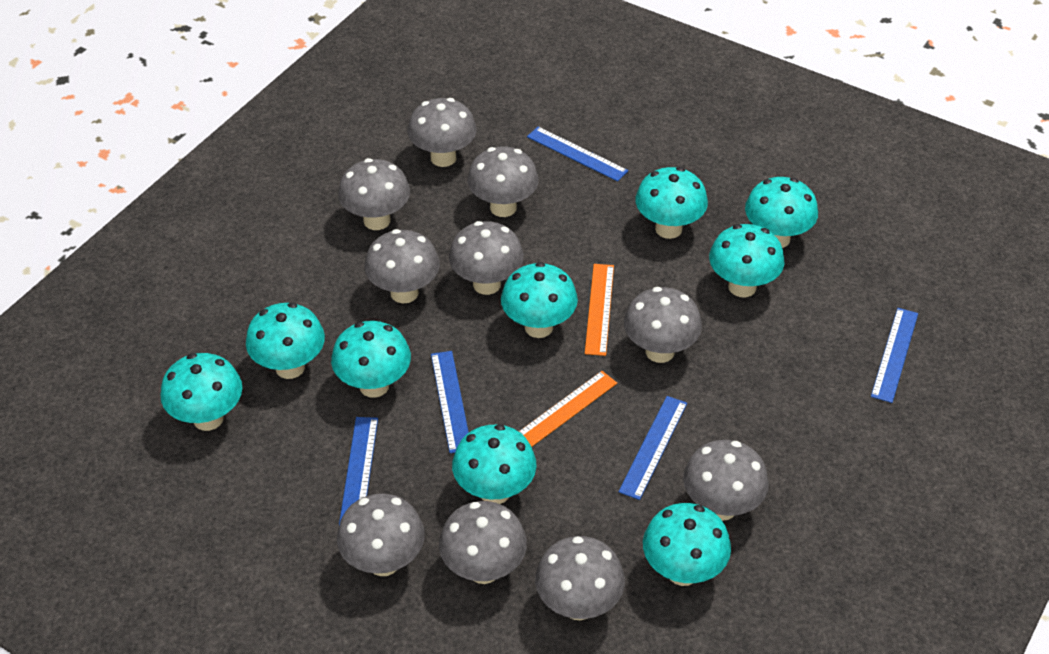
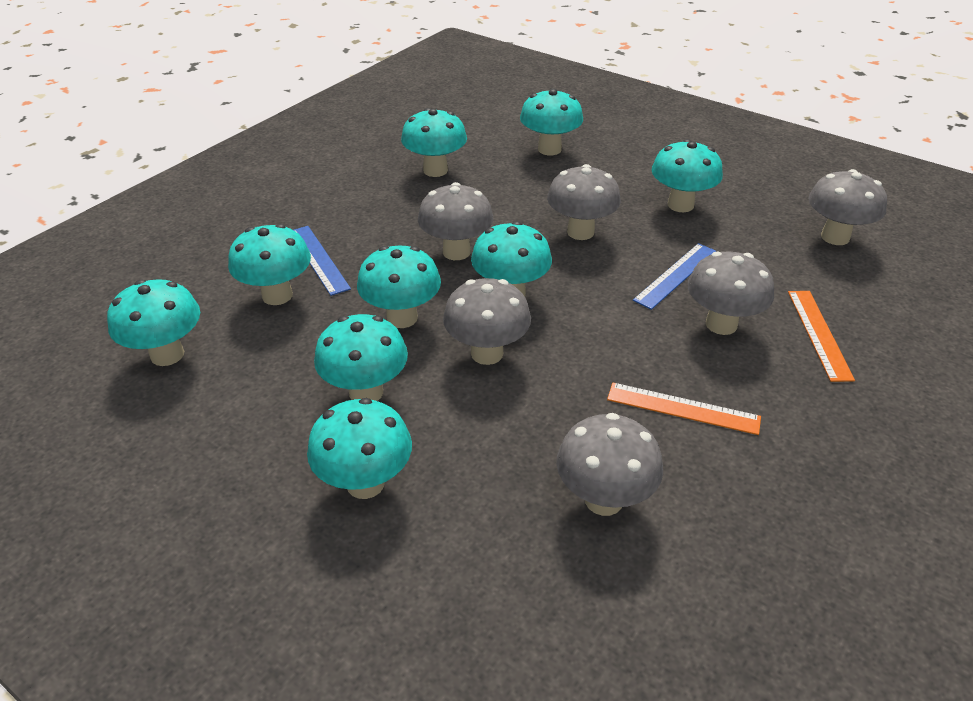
blue ruler: [339,417,378,525] [431,351,469,453] [527,127,628,182] [618,396,687,500] [871,308,918,403] = 5 -> [294,226,351,296] [633,243,716,310] = 2
grey mushroom: [337,494,425,576] [338,158,410,230] [364,229,440,303] [408,98,476,167] [439,501,527,584] [449,221,524,295] [467,146,539,217] [535,536,625,620] [624,287,702,363] [683,440,769,521] = 10 -> [418,182,494,260] [443,278,531,365] [547,164,621,240] [556,413,663,516] [688,251,774,335] [808,169,887,245] = 6

